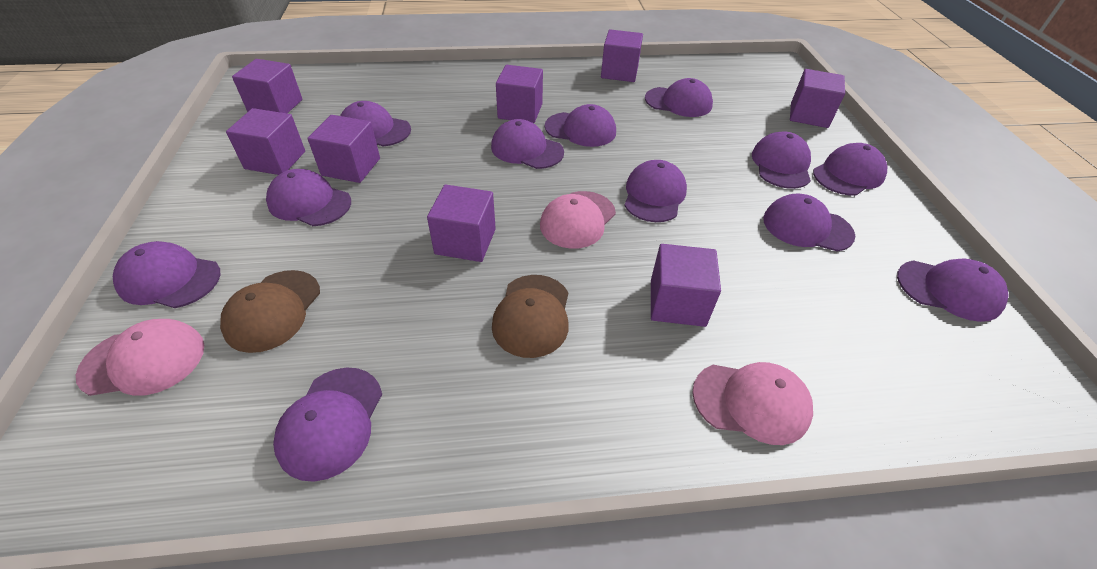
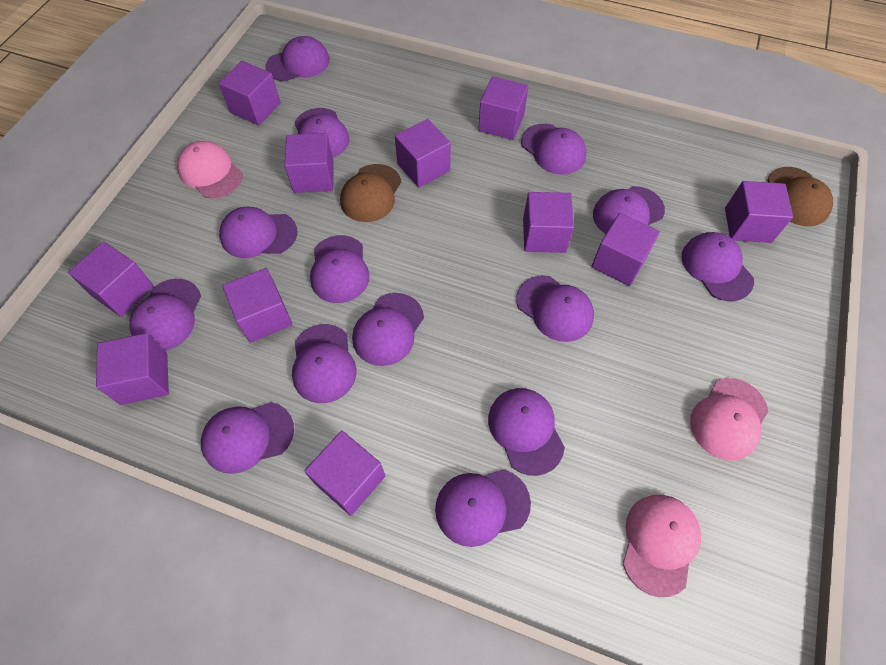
purple cap: [113,241,220,308] [266,169,351,226] [273,368,382,482] [340,101,411,146] [491,119,564,169] [545,104,616,147] [624,160,687,222] [645,78,713,117] [752,131,811,189] [763,194,855,252] [813,143,887,196] [897,258,1009,322] = 12 -> [130,279,201,351] [201,402,294,474] [219,207,297,258] [266,36,330,82] [292,324,357,403] [295,108,349,158] [310,235,369,303] [352,293,424,366] [435,469,531,547] [488,388,565,476] [516,275,594,342] [521,124,586,175] [593,186,665,234] [682,232,754,301] = 14
purple cube: [226,108,305,175] [232,59,303,113] [307,115,380,183] [427,184,496,262] [496,65,543,123] [601,29,643,82] [651,244,721,327] [790,69,845,128] = 8 -> [68,242,154,317] [96,333,169,405] [218,61,281,125] [222,268,292,343] [284,133,334,193] [304,431,385,516] [395,119,451,188] [478,76,529,140] [523,192,574,253] [591,213,660,286] [725,181,793,243] = 11

